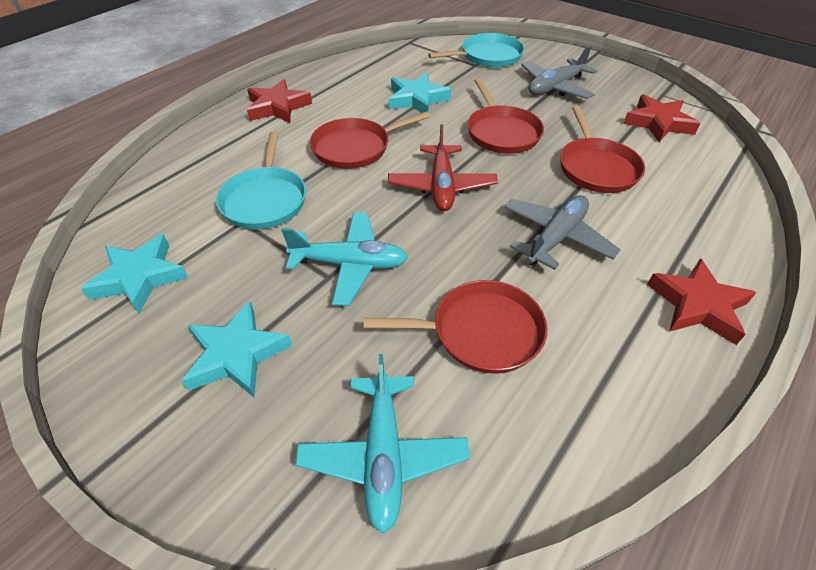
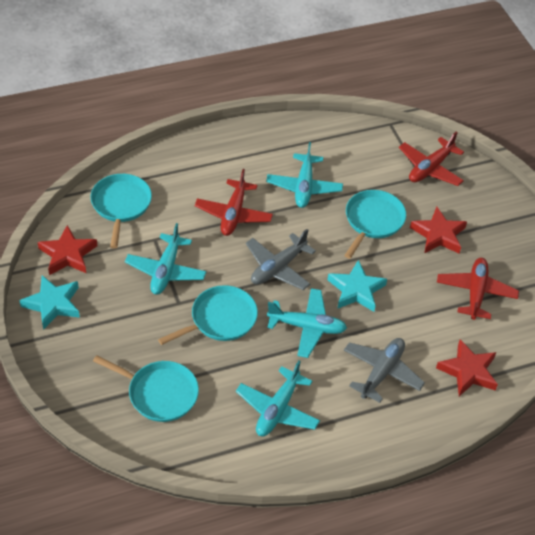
red pan: [310,111,430,169] [364,280,547,374] [467,78,544,154] [560,106,645,193] = 4 -> none = 0
red plane: [388,124,498,211] = 1 -> [195,169,273,236] [399,132,464,186] [437,258,519,320] = 3
turquoise pan: [216,131,306,229] [428,33,525,68] = 2 -> [90,174,152,248] [93,355,199,422] [158,285,258,345] [344,190,406,259] = 4
turquoise plane: [281,212,408,306] [295,354,470,534] = 2 -> [125,223,206,295] [236,361,320,436] [266,142,343,208] [267,288,347,358] = 4
turquoise star: [81,234,188,314] [182,301,292,397] [389,73,451,113] = 3 -> [19,275,80,330] [328,260,387,312] = 2

